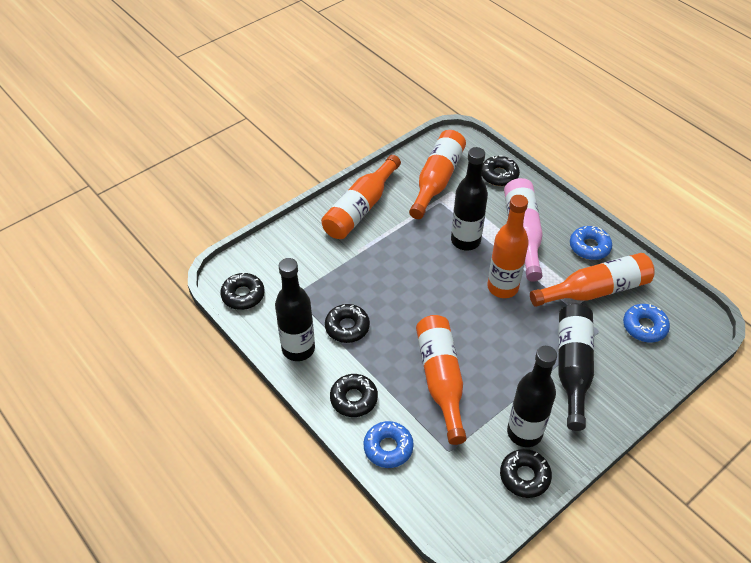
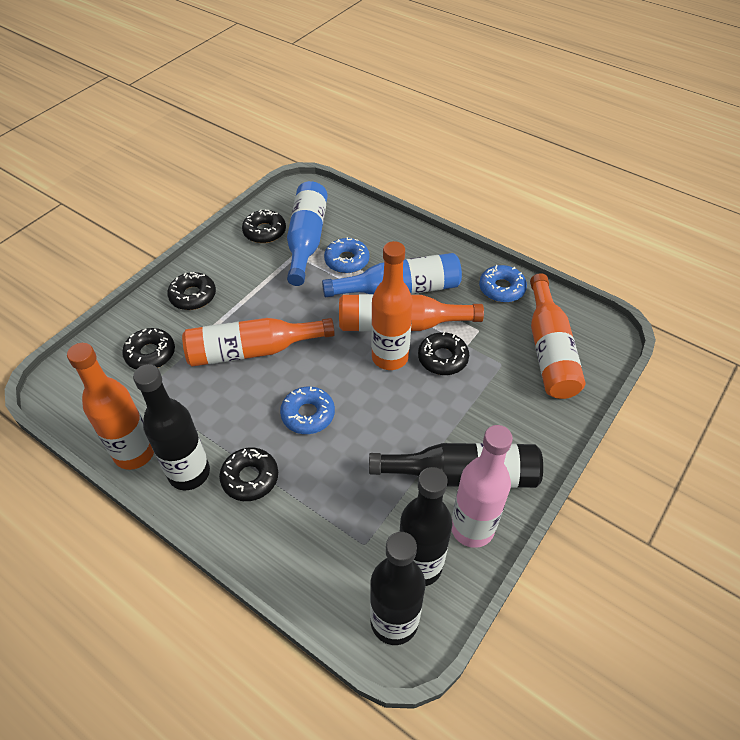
blue bottle: none = 0 -> [287,181,328,286] [322,253,462,297] = 2

